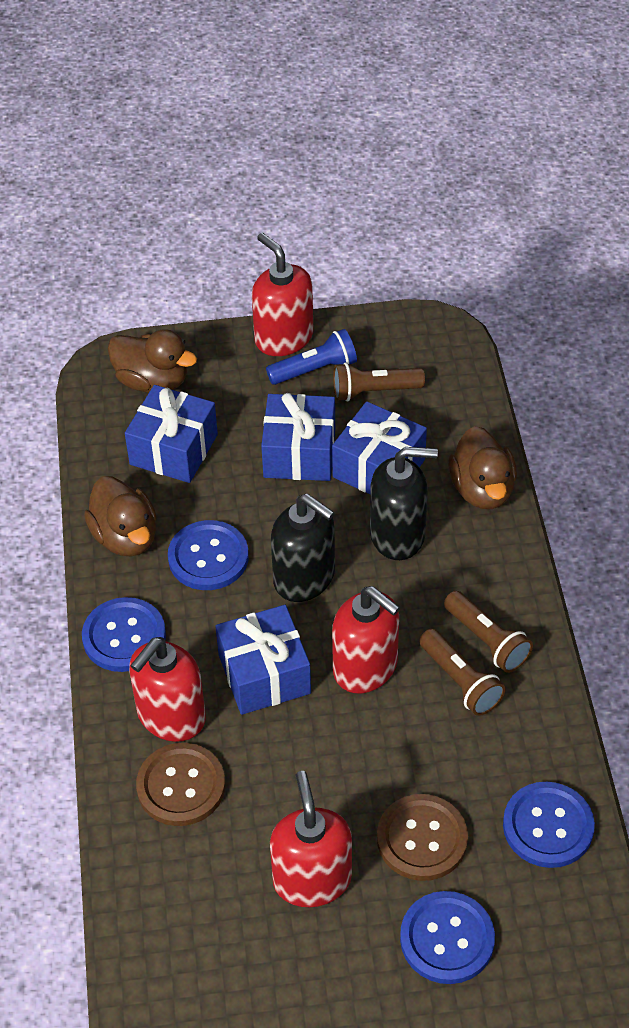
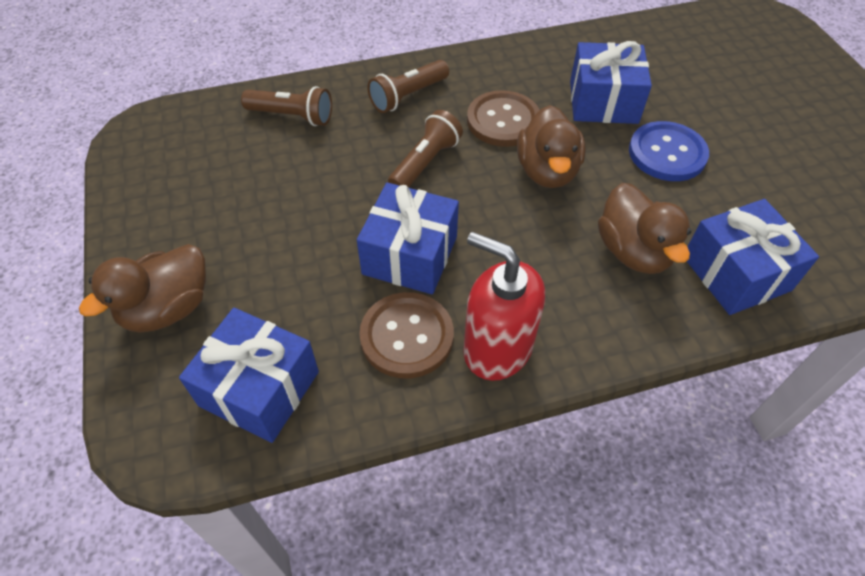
black soap dispenser: [271,494,335,602] [370,447,438,560] = 2 -> none = 0
blue button: [82,597,166,672] [168,520,249,590] [400,891,495,984] [503,782,595,868] = 4 -> [629,121,709,181] = 1
blue flashlight: [266,329,357,385] = 1 -> none = 0
red soap dispenser: [129,637,206,742] [252,233,313,356] [270,771,352,907] [332,586,400,693] = 4 -> [463,232,545,381] = 1

